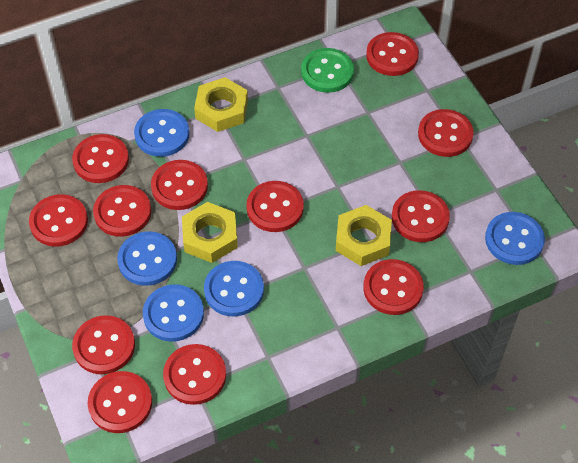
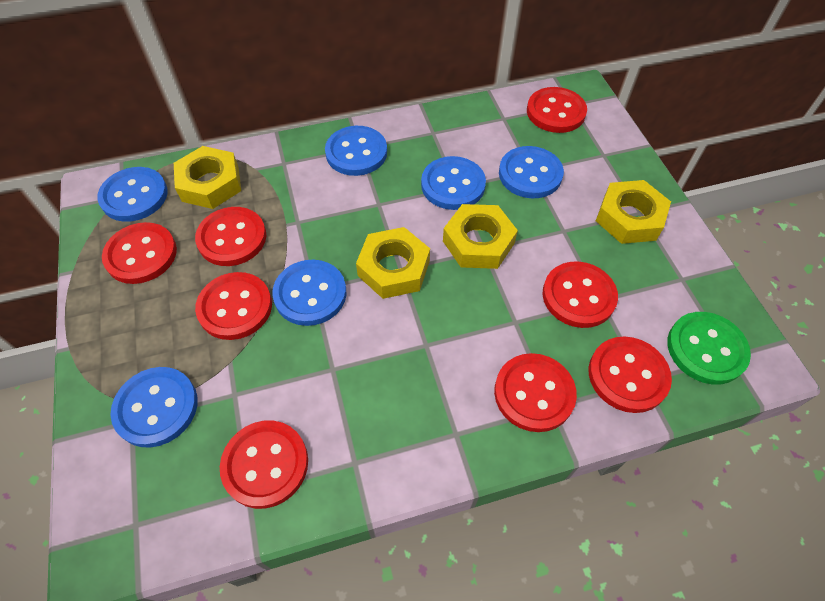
blue button: [117,231,177,286] [134,109,190,157] [143,284,204,342] [204,261,264,317] [485,212,545,265] = 5 -> [97,167,168,222] [111,367,198,448] [272,260,346,326] [325,126,387,176] [421,156,486,210] [499,146,564,198] = 6
red button: [29,194,88,247] [72,134,129,183] [72,315,135,374] [88,371,152,433] [93,185,151,237] [151,160,208,210] [163,344,226,405] [246,181,304,232] [363,259,424,315] [366,32,419,76] [392,190,450,242] [418,109,474,157] = 12 -> [102,222,177,284] [195,207,266,266] [195,272,272,340] [220,421,308,509] [494,353,577,432] [527,87,587,133] [542,261,618,328] [589,337,672,413] = 8
yellow nut: [182,202,238,263] [194,77,248,132] [336,205,392,266] = 3 -> [174,146,241,209] [356,227,430,299] [443,204,518,269] [596,180,671,244] = 4

